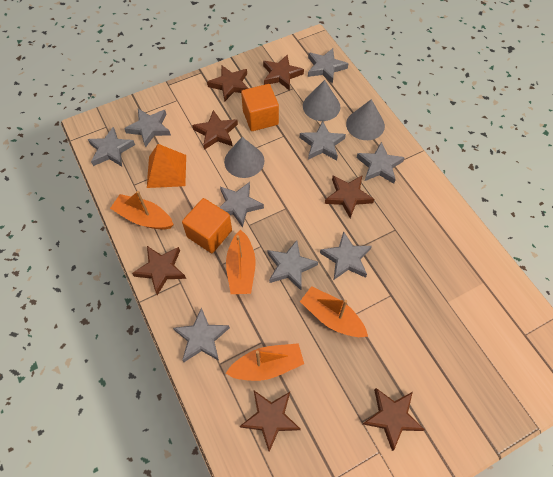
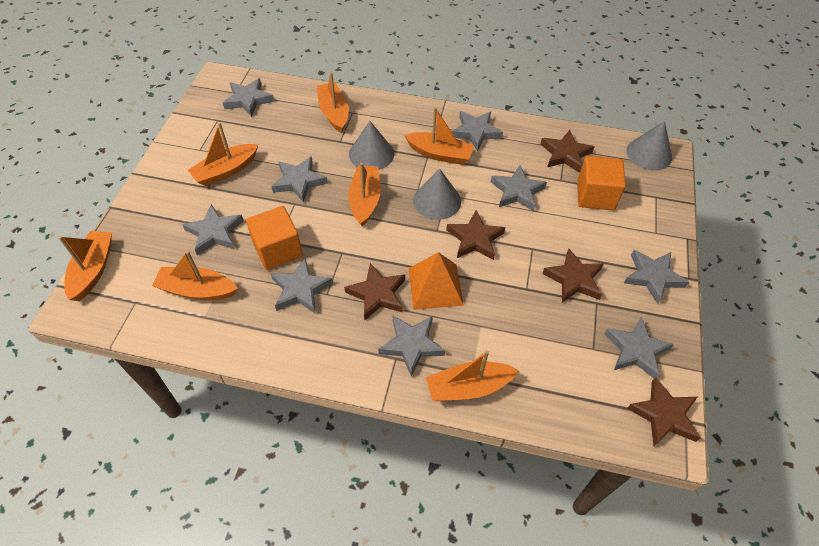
brown star: [132,246,186,295] [192,110,238,150] [207,65,249,102] [240,391,301,452] [263,55,304,91] [325,176,374,218] [363,388,425,451] = 7 -> [344,263,405,321] [446,210,505,260] [540,130,594,173] [542,249,603,303] [627,377,701,447] = 5
orange boat: [110,191,174,230] [225,343,304,381] [226,230,256,294] [300,286,368,337] = 4 -> [58,231,112,301] [152,251,238,300] [188,122,258,186] [317,72,349,133] [348,163,380,226] [404,107,475,165] [426,350,519,401] = 7

